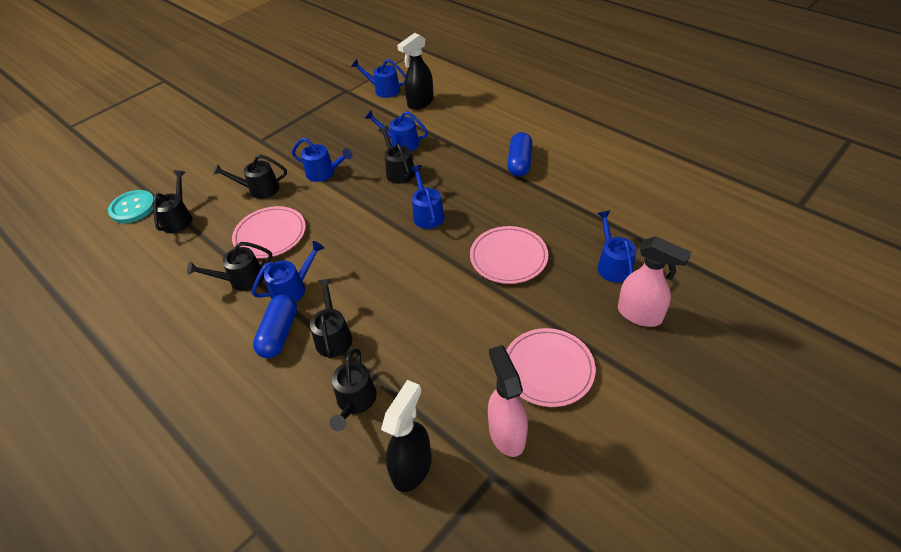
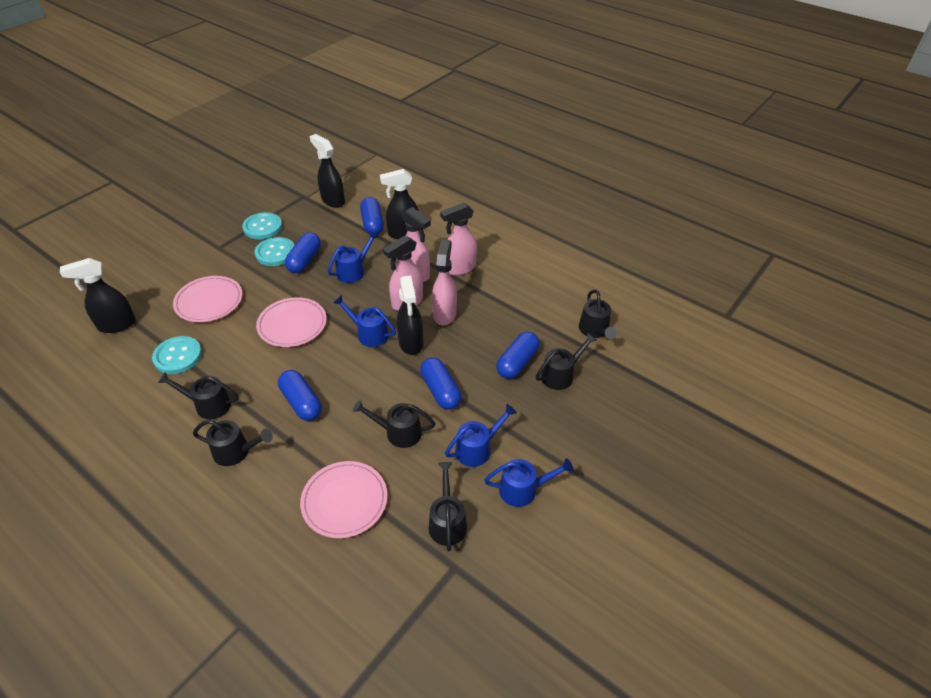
black spray bottle: [381,380,432,492] [397,33,434,110] = 2 -> [60,258,136,333] [309,134,345,208] [380,169,419,239] [397,276,423,355] = 4
blue capsule: [253,295,297,358] [507,132,533,177] = 2 -> [278,370,322,421] [285,232,321,273] [360,197,384,235] [420,357,462,409] [496,331,540,379] = 5
blue watering can: [252,241,324,302] [292,138,353,182] [351,59,406,98] [364,110,428,151] [410,165,445,229] [597,211,636,283] = 6 -> [327,231,379,283] [333,295,396,347] [445,404,517,467] [484,458,574,507] = 4
pink spray bottle: [488,345,528,457] [618,236,691,327] = 2 -> [383,235,423,311] [402,207,431,282] [432,239,457,325] [440,202,477,275] = 4
turquoise button: [108,190,154,223] = 1 -> [152,336,202,374] [242,212,282,239] [255,237,294,266] = 3

